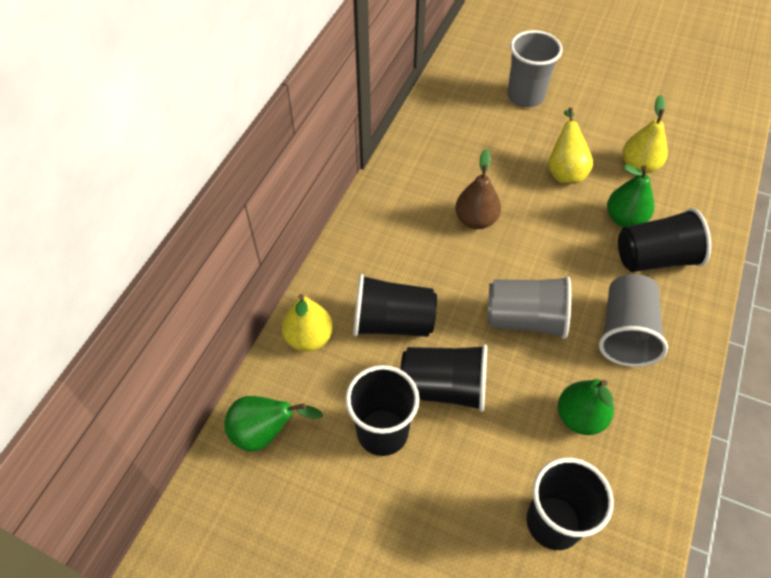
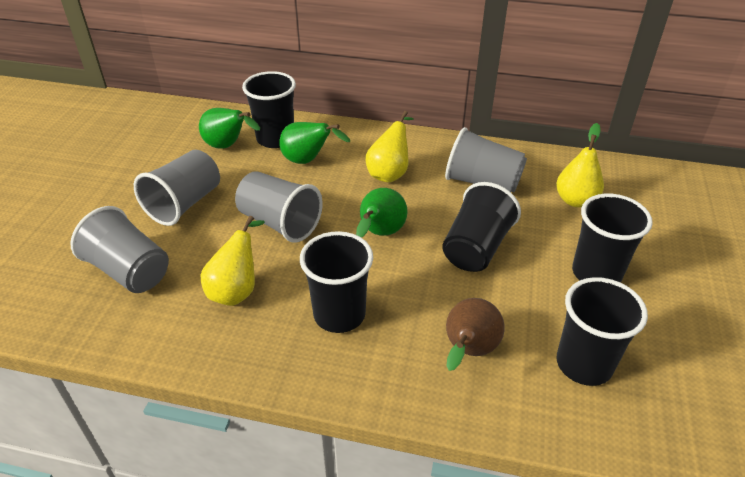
grey cup: [487,276,571,339] [507,30,562,107] [599,274,668,367] = 3 -> [70,206,169,293] [134,150,220,226] [235,171,323,243] [445,127,527,192] = 4

